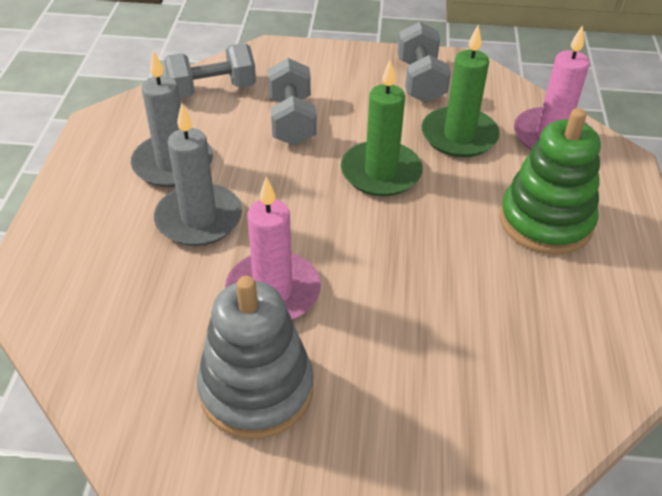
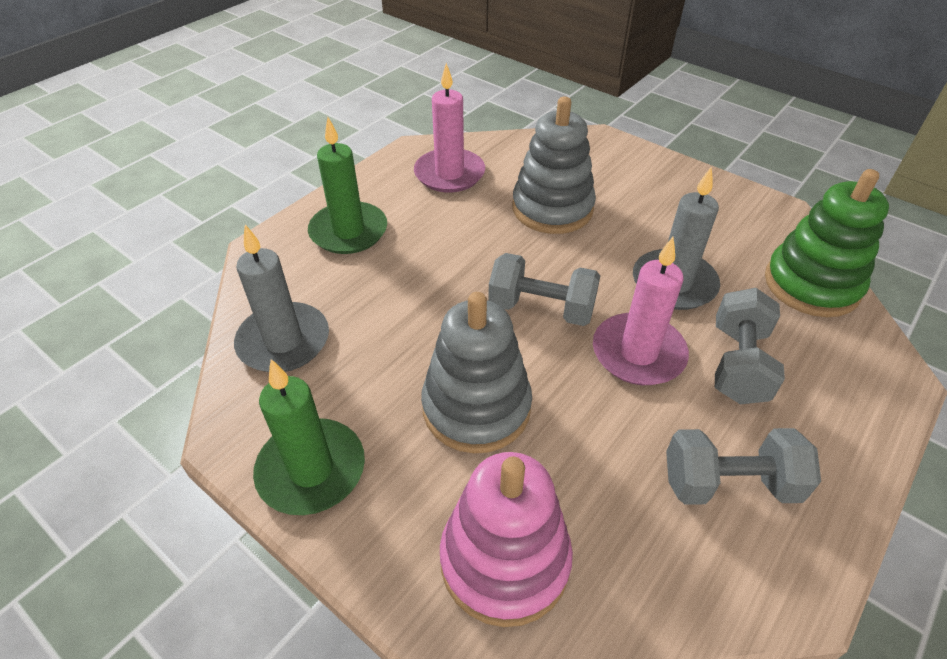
grey stacking toy: [197,276,314,439] = 1 -> [421,292,532,453] [512,97,596,234] = 2
pink stacking toy: none = 0 -> [440,452,573,627] = 1

